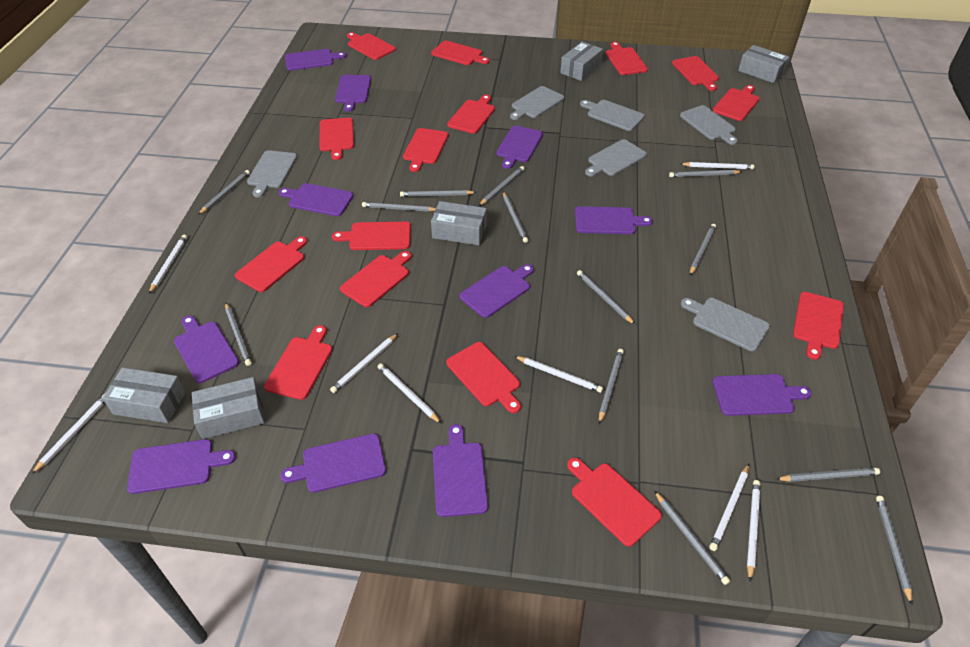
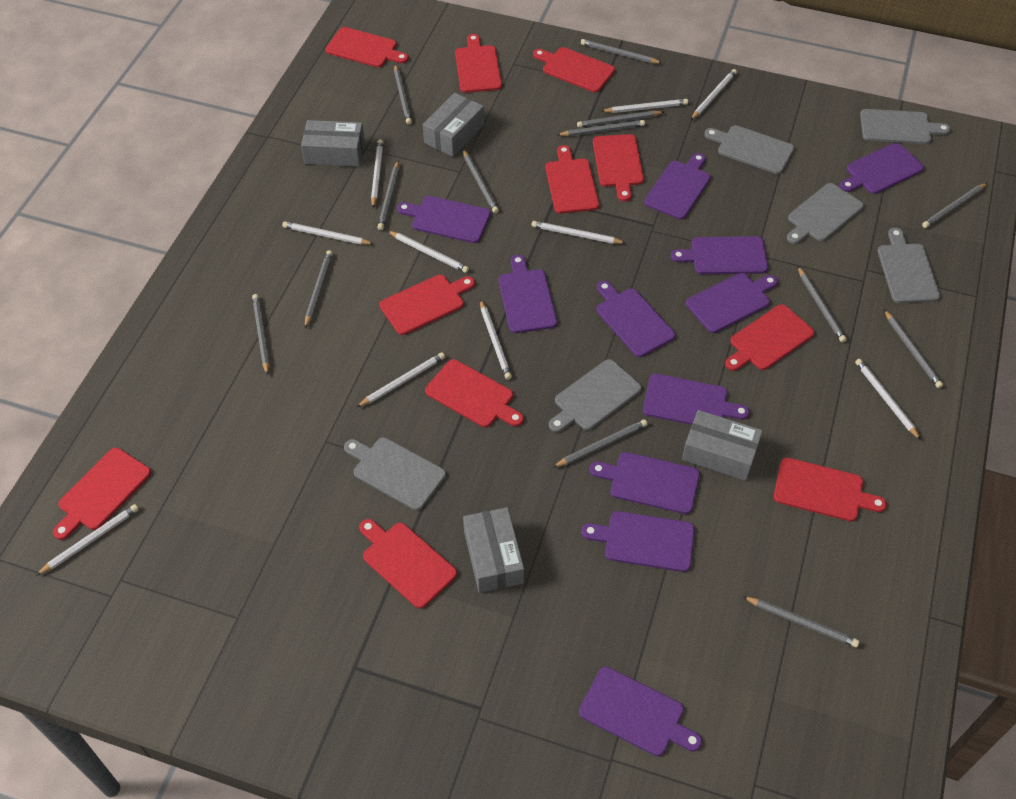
grey box: [102,367,186,423] [192,377,265,439] [431,201,487,245] [560,42,603,81] [738,45,789,83] = 5 -> [301,120,365,167] [423,93,484,157] [463,507,524,593] [682,410,763,481] = 4
red cutting board: [235,236,307,292] [264,325,332,400] [319,118,354,160] [332,222,411,250] [340,251,412,307] [347,32,396,60] [403,128,449,172] [431,41,490,65] [446,342,521,413] [447,95,495,134] [567,458,662,547] [606,42,648,75] [672,56,719,91] [713,85,760,121] [793,292,844,360] = 15 -> [53,448,151,540] [326,27,409,67] [359,519,457,609] [379,275,475,335] [425,359,524,427] [455,34,502,93] [533,47,615,92] [545,145,599,214] [593,134,644,201] [725,304,815,371] [774,457,887,522] = 11
white pencil: [32,395,105,474] [149,235,187,294] [330,333,398,393] [378,363,442,424] [514,356,603,393] [681,162,755,169] [709,464,749,551] [747,480,761,581] = 8 -> [36,504,139,576] [282,221,373,245] [357,352,445,407] [371,140,383,208] [388,231,469,273] [480,299,512,380] [532,221,626,244] [601,99,688,113] [691,69,737,120] [855,359,921,440] = 10

